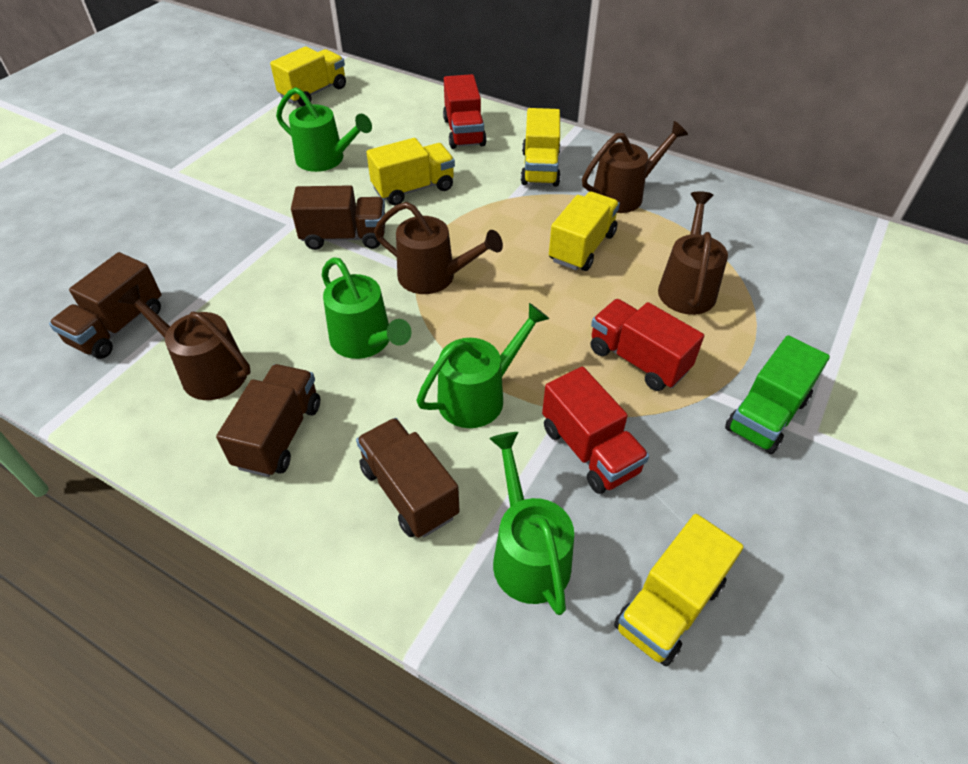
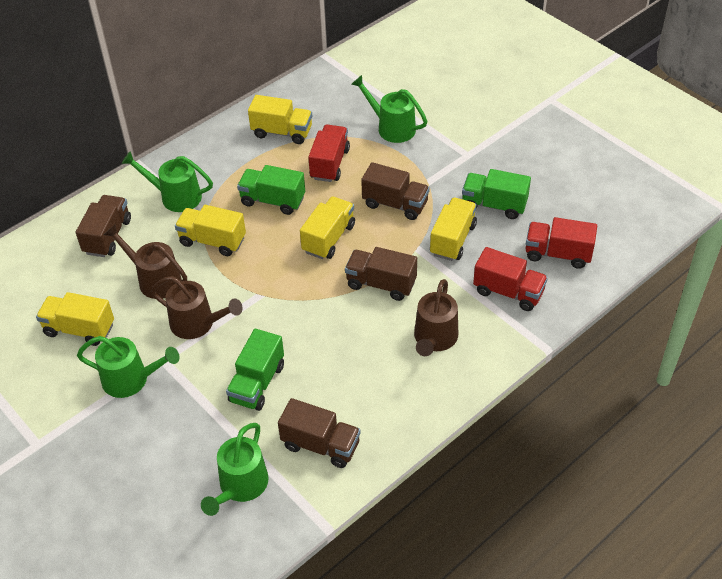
brown watering can: [118,284,251,400] [374,202,503,294] [582,121,688,213] [658,191,728,315] = 4 -> [104,224,187,299] [151,276,243,339] [414,279,458,356] = 3
green truck: [725,335,830,454] = 1 -> [226,329,284,411] [237,165,305,215] [462,169,531,219] = 3

